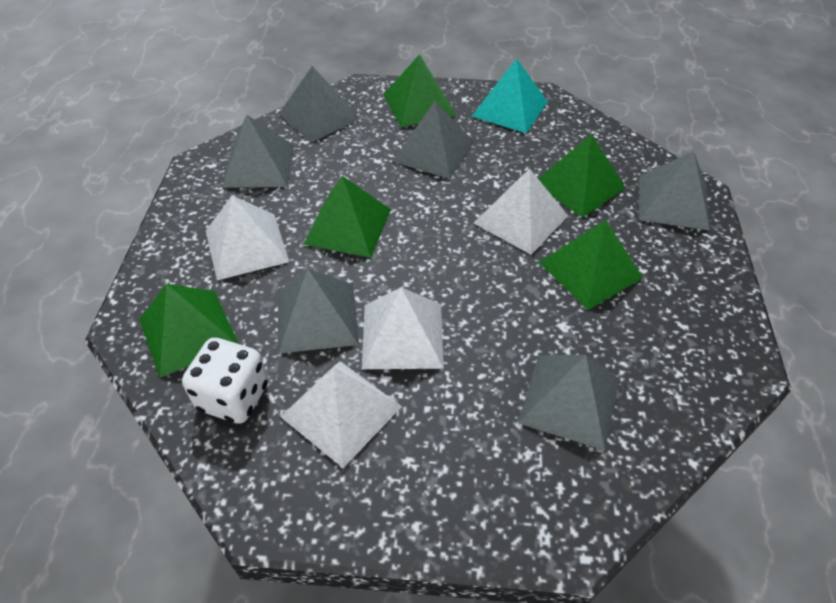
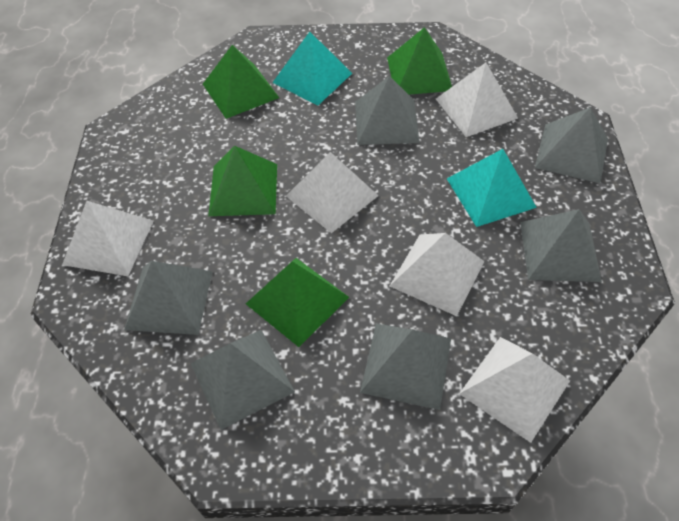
green pyramid: [139,284,239,377] [303,176,391,258] [383,54,457,127] [538,134,626,218] [539,220,643,310] = 5 -> [203,45,279,119] [208,146,277,216] [246,258,349,347] [387,27,452,95] = 4
turquoise pyramid: [471,58,548,133] = 1 -> [272,32,352,105] [447,149,537,227] = 2
white dice: [182,338,268,424] = 1 -> none = 0
white pyramid: [206,196,289,280] [281,361,402,468] [362,287,444,369] [474,168,568,255] = 4 -> [62,201,153,276] [286,152,379,233] [390,233,485,316] [436,63,518,137] [459,337,570,443] = 5

